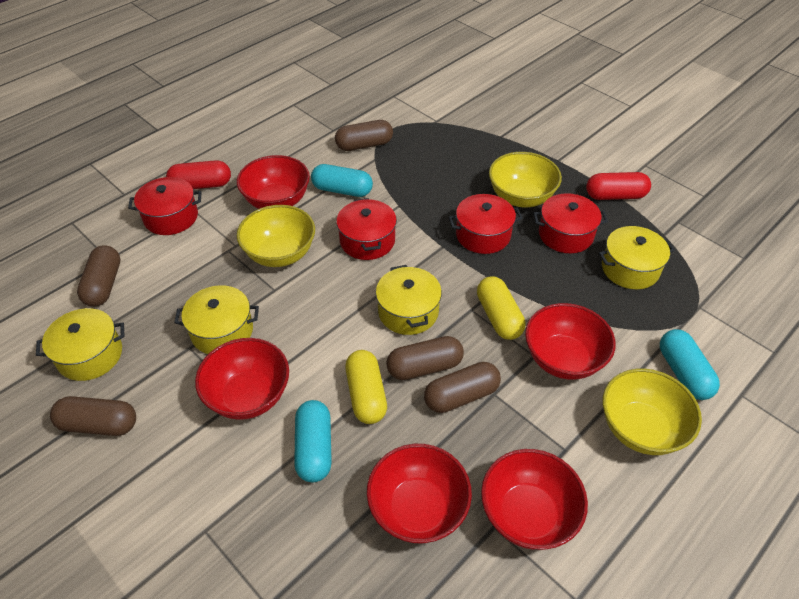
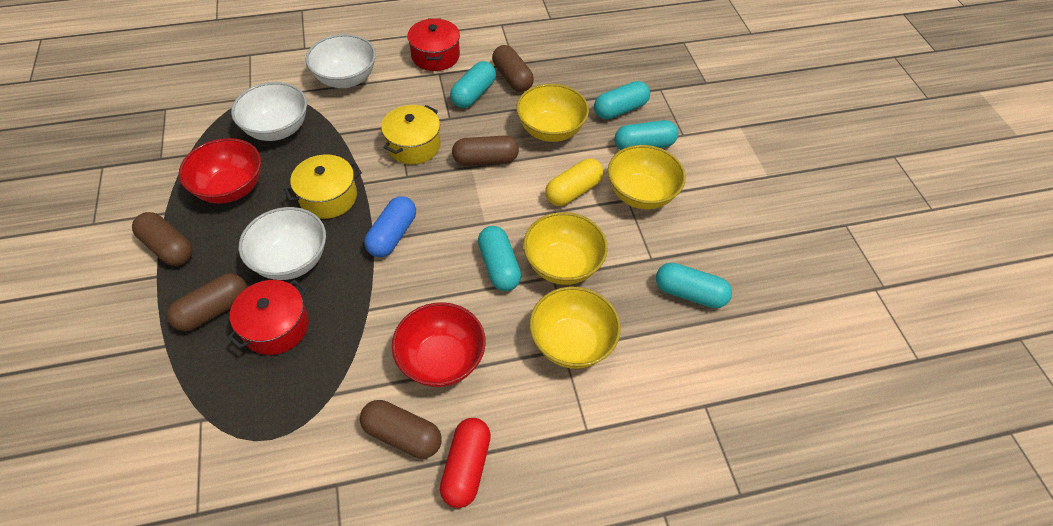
blue capsule: none = 0 -> [364,196,416,257] = 1
red bowl: [195,338,289,420] [237,155,310,209] [367,444,472,543] [481,449,588,550] [525,303,616,380] = 5 -> [179,138,261,203] [392,302,486,387] = 2
red capsule: [166,160,231,189] [586,172,651,200] = 2 -> [440,418,491,508] = 1
red pot: [128,177,201,235] [336,198,397,260] [448,194,522,254] [533,193,608,253] = 4 -> [227,279,309,355] [407,18,460,71] = 2
turquoise capsule: [294,400,332,482] [311,164,373,197] [660,329,720,400] = 3 -> [450,61,496,108] [478,226,521,291] [594,81,650,120] [614,120,678,150] [656,263,732,308] = 5
white bowl: none = 0 -> [231,82,307,141] [239,207,326,280] [306,34,376,88] = 3
yellow bowl: [237,205,315,267] [489,152,562,207] [603,369,702,455] = 3 -> [516,84,589,142] [523,212,608,285] [530,287,621,369] [608,145,686,209] = 4
yellow capsule: [345,350,387,424] [477,276,525,340] = 2 -> [545,159,604,206] = 1
yellow pot: [36,308,125,381] [174,285,259,354] [376,265,442,335] [599,226,675,289] = 4 -> [284,155,362,219] [381,105,441,165] = 2

